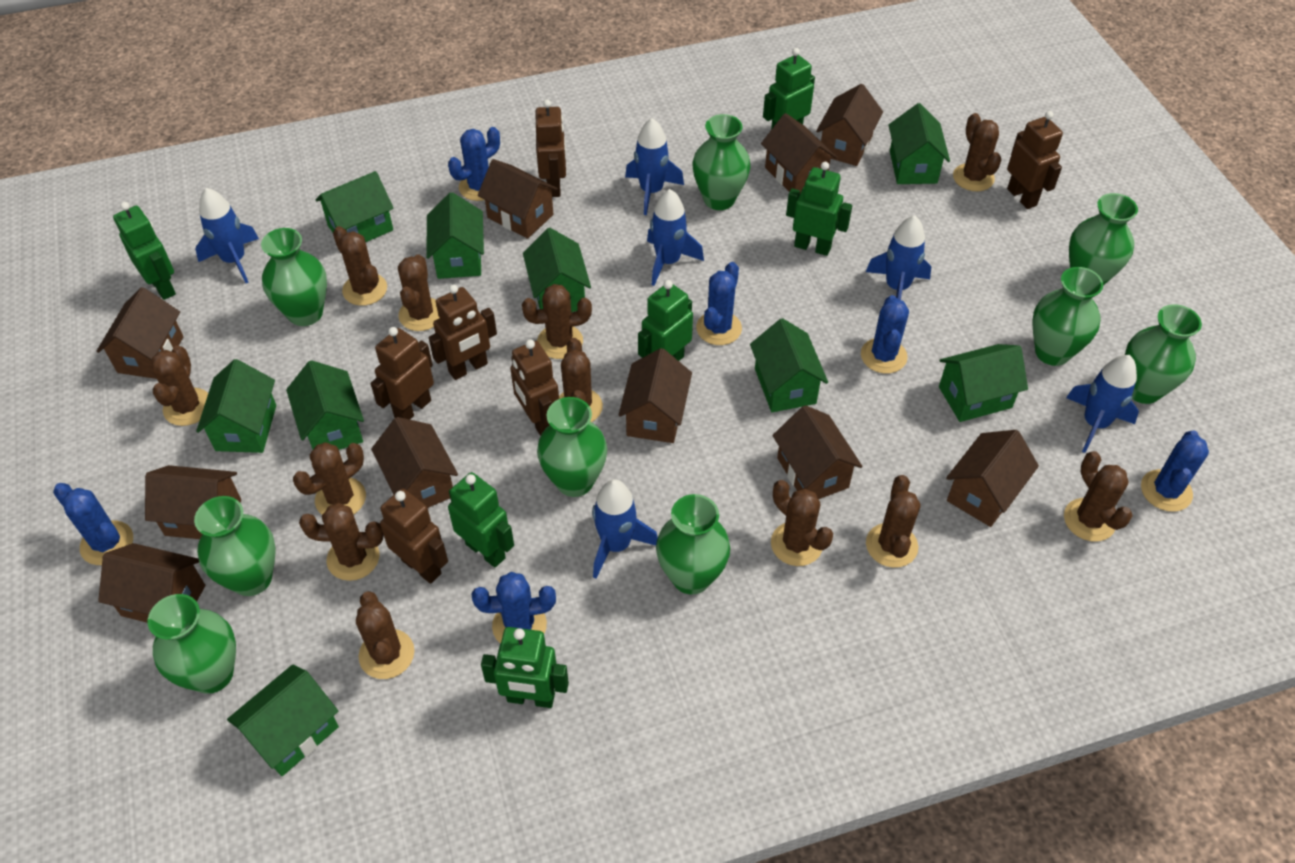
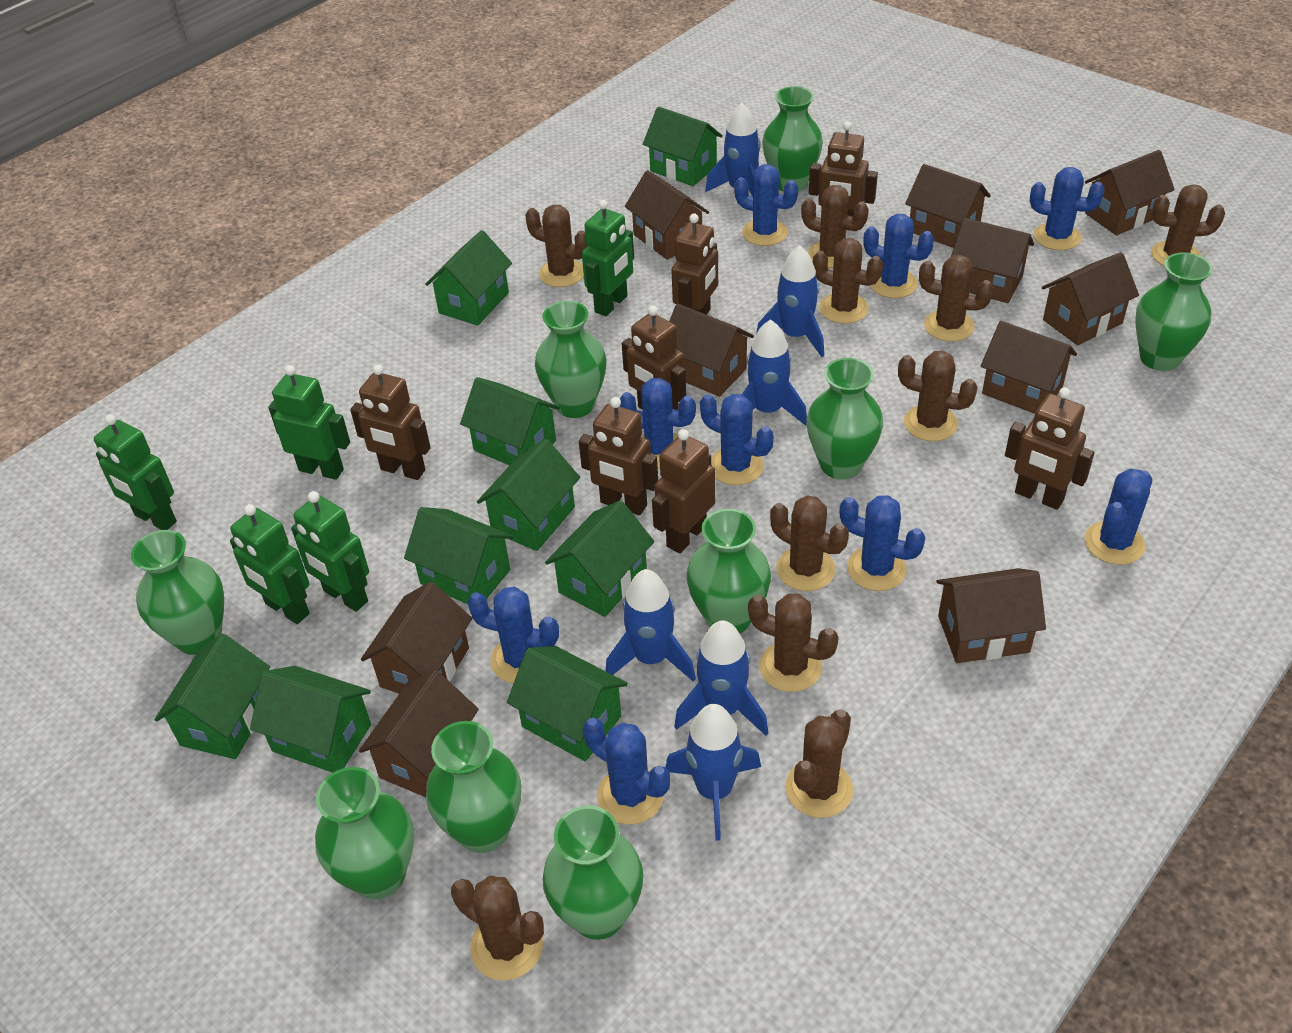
blue cactus: [53,483,133,565] [448,127,500,201] [472,572,556,643] [696,262,742,345] [861,295,909,374] [1141,430,1209,512] = 6 -> [468,587,559,684] [583,718,670,825] [620,378,696,468] [700,394,774,485] [734,164,798,246] [839,495,926,591] [863,214,934,298] [1030,167,1105,250] [1085,468,1153,565] = 9
brown cactus: [151,346,208,426] [293,442,366,515] [299,503,384,581] [333,226,387,306] [356,591,415,679] [398,254,439,331] [522,284,592,359] [559,338,603,422] [771,480,833,566] [866,475,921,568] [953,113,1001,191] [1064,451,1133,542] = 12 -> [451,875,544,981] [525,205,588,287] [748,594,839,692] [770,495,849,591] [785,709,853,818] [801,185,869,268] [813,238,883,324] [898,351,978,441] [919,255,994,342] [1151,184,1225,266] = 10
brown robot: [371,327,434,420] [380,488,448,584] [429,284,497,380] [510,339,559,436] [536,99,566,197] [1007,111,1063,209] = 6 -> [350,364,431,480] [579,397,658,515] [622,306,686,410] [652,429,715,553] [671,214,718,315] [809,121,878,216] [1005,387,1095,510] = 7
green robot: [113,202,176,300] [448,472,514,567] [481,627,569,708] [638,280,693,361] [763,48,815,130] [786,162,852,256] = 6 -> [94,414,177,530] [230,504,309,624] [268,365,350,480] [291,491,369,612] [582,200,634,316] = 5

